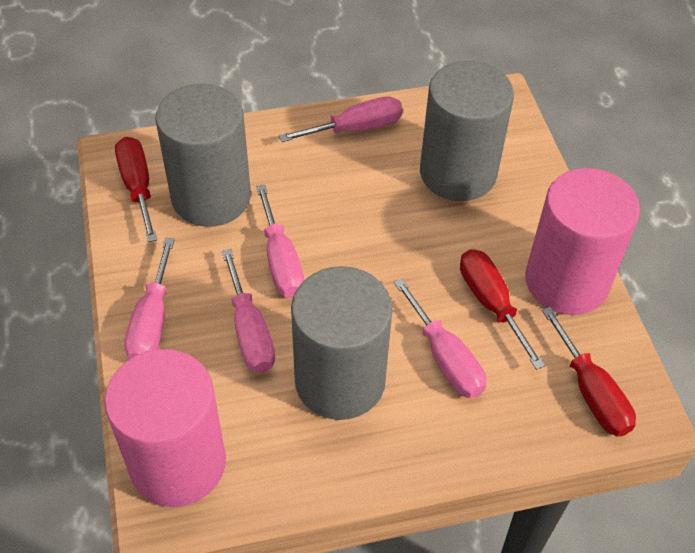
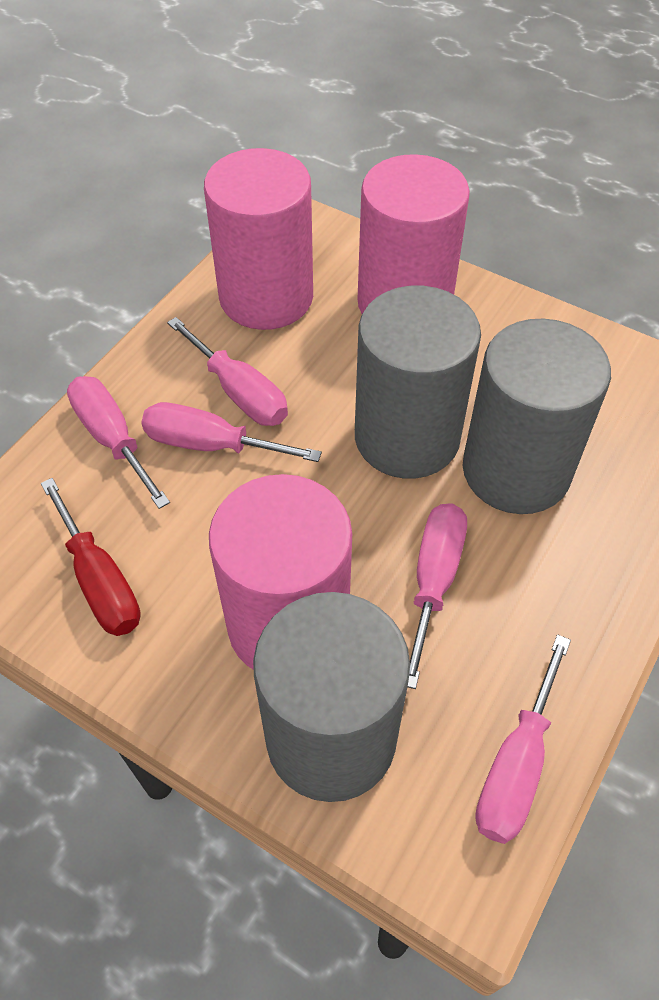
pink cylinder: [104,349,226,507] [525,168,640,315] = 2 -> [204,148,313,330] [209,474,352,670] [358,154,470,314] = 3
red screwdriver: [115,137,157,242] [460,249,545,370] [542,307,636,437] = 3 -> [41,478,141,636] = 1

